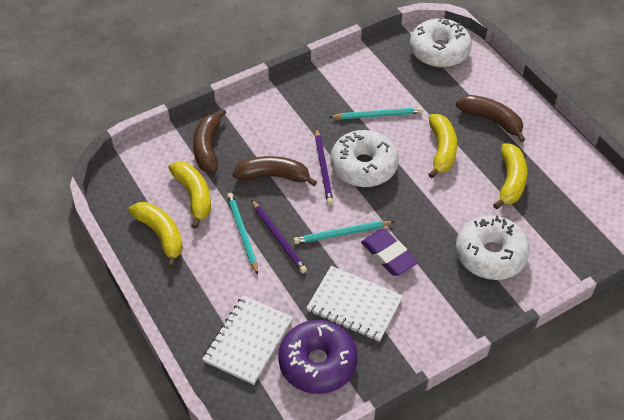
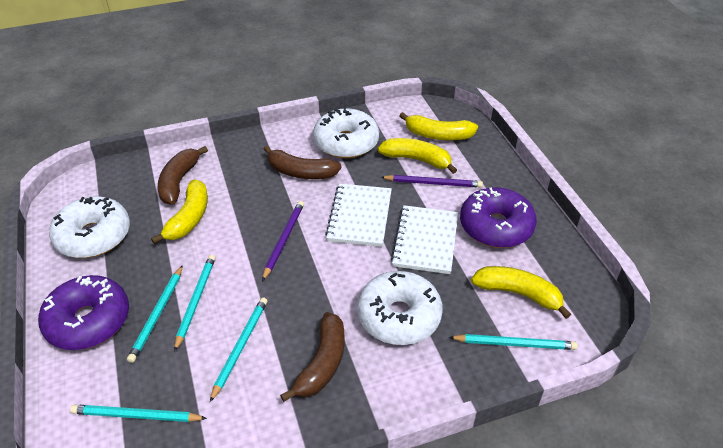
purple donut: [278,320,358,394] = 1 -> [38,275,129,350] [460,187,537,248] = 2
purple eraser: [361,229,418,276] = 1 -> none = 0
turquoise pencil: [227,193,258,275] [293,221,394,244] [330,107,423,119] = 3 -> [70,404,207,422] [127,265,183,363] [174,255,215,352] [210,297,268,402] [449,334,578,350] = 5

